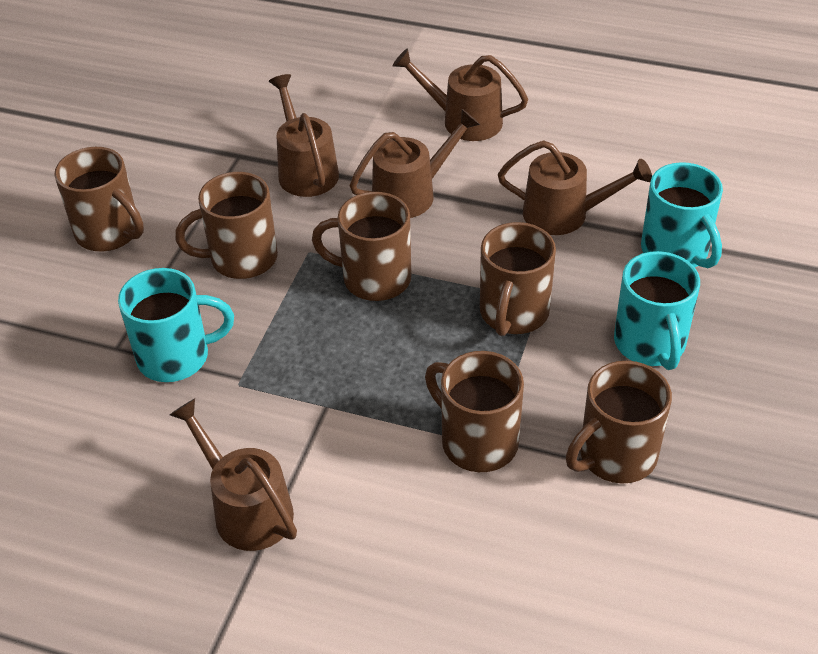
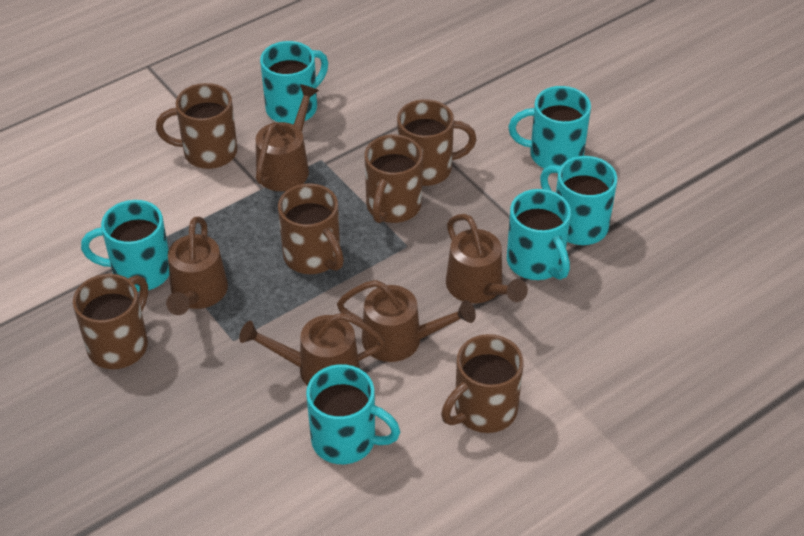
turquoise mug: [118,268,234,382] [614,251,700,370] [641,162,723,268] = 3 -> [81,200,169,292] [260,41,328,124] [306,364,400,464] [507,189,571,280] [508,86,591,169] [540,156,617,245] = 6

